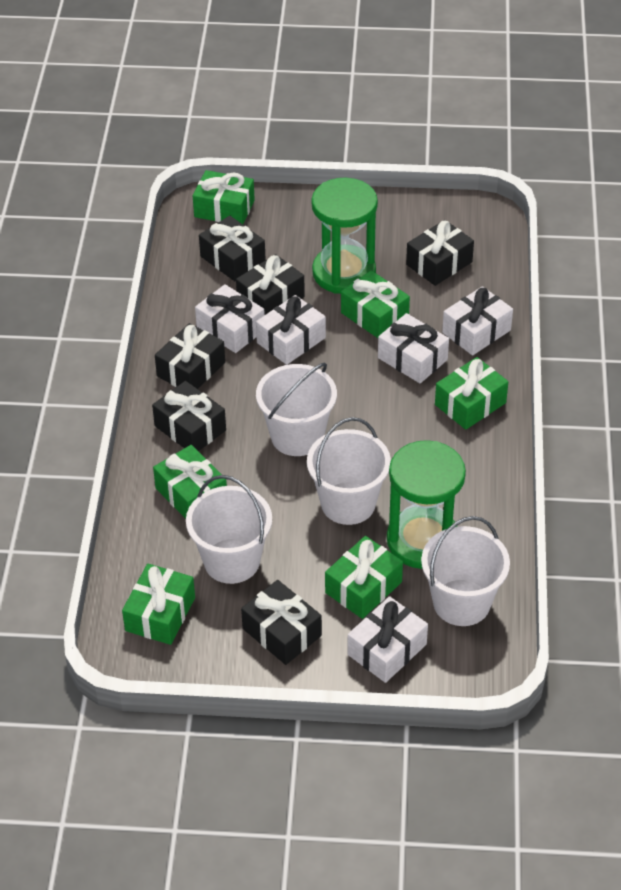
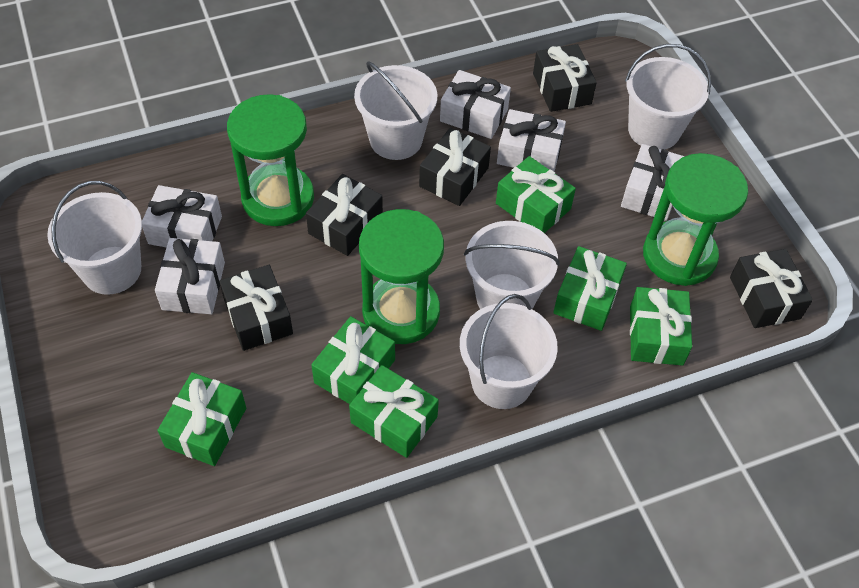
black gift: [152,381,226,451] [155,323,225,389] [199,216,266,281] [236,254,305,315] [241,580,322,665] [406,220,474,286] = 6 -> [219,265,293,351] [306,174,383,256] [419,128,491,206] [533,44,597,112] [730,249,813,328] = 5
green hourglass: [312,178,378,294] [387,440,466,569] = 2 -> [227,94,314,226] [359,209,444,344] [643,153,748,286] = 3
white bucket: [186,475,272,584] [256,363,337,456] [307,417,391,525] [421,516,510,626] = 4 -> [47,181,142,295] [354,61,437,160] [460,294,558,409] [464,221,560,309] [625,44,711,149] = 5

